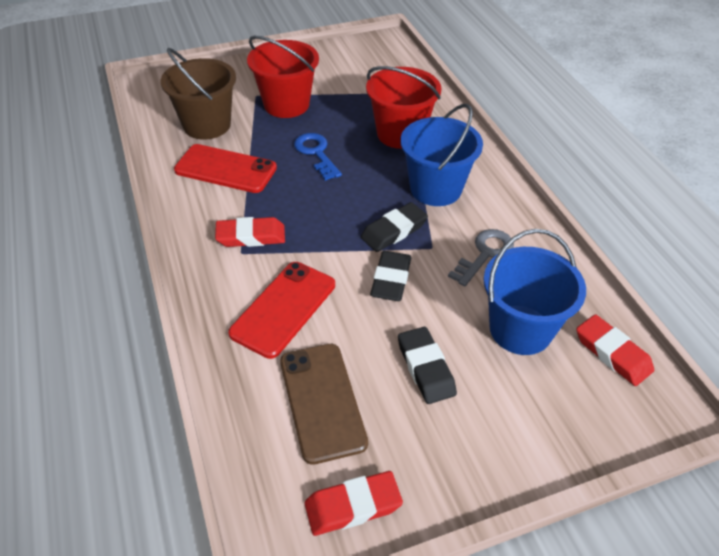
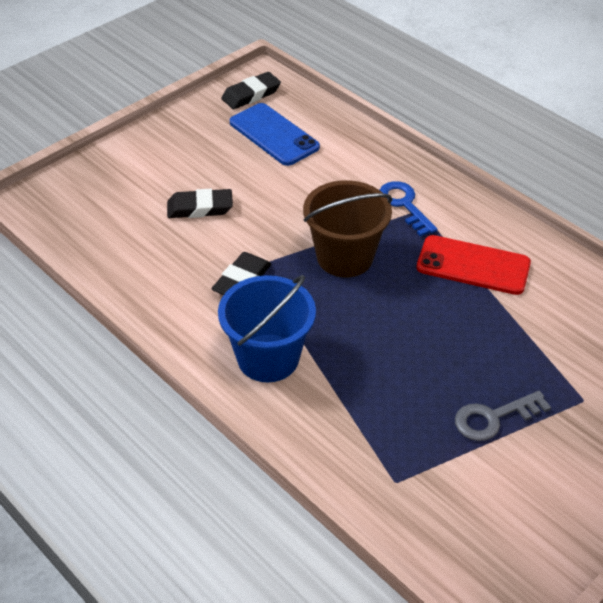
blue bucket: [400,104,483,206] [483,229,586,355] = 2 -> [218,275,316,382] = 1
blue phone: none = 0 -> [230,103,320,166] = 1
brown phone: [280,344,368,465] = 1 -> none = 0
red bucket: [247,36,319,118] [366,66,442,149] = 2 -> none = 0
red eraser: [215,217,285,247] [305,471,403,536] [576,314,654,386] = 3 -> none = 0
red phone: [174,144,277,193] [228,262,335,359] = 2 -> [416,235,531,295] = 1

